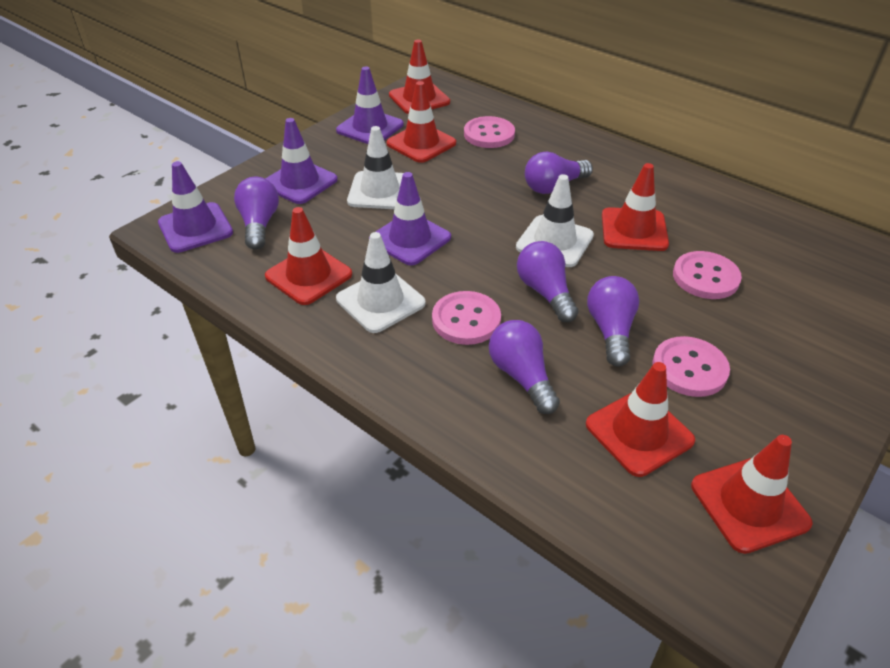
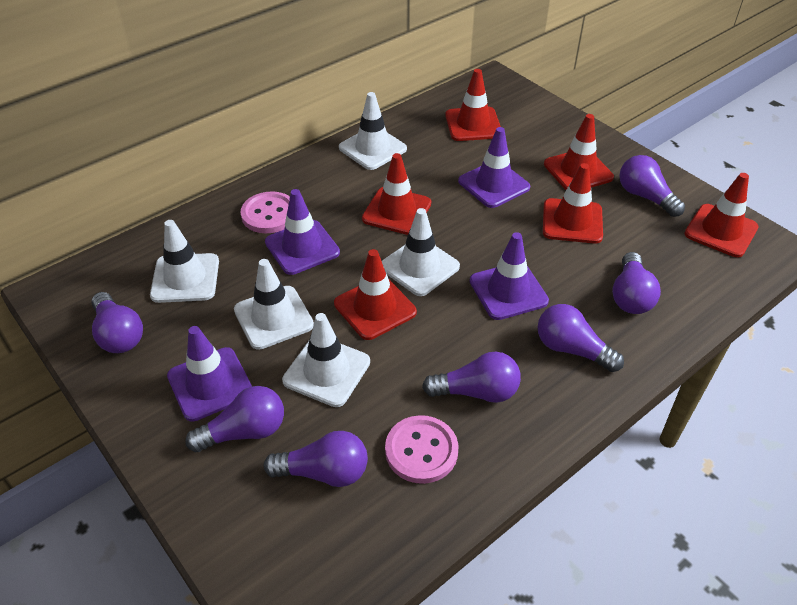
pink button: [432,291,501,345] [464,116,515,148] [652,336,730,397] [673,251,742,299] = 4 -> [241,191,290,233] [385,415,458,484] = 2
purple light bulb: [234,177,279,250] [489,320,560,414] [517,241,579,322] [525,151,593,194] [587,276,639,367] = 5 -> [91,292,143,353] [185,386,284,452] [263,431,368,487] [422,352,521,403] [537,304,624,372] [612,252,661,314] [619,155,685,217] = 7
white traffic cone: [336,232,426,333] [347,126,403,209] [516,174,594,267] = 3 -> [150,220,219,303] [234,259,314,350] [282,313,370,407] [339,92,407,170] [382,208,460,296] = 5

